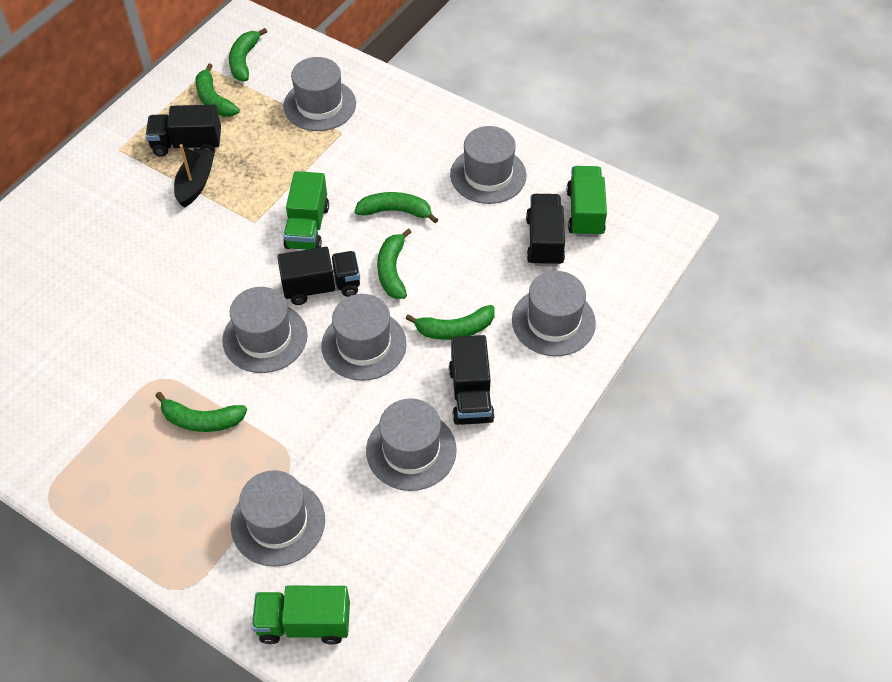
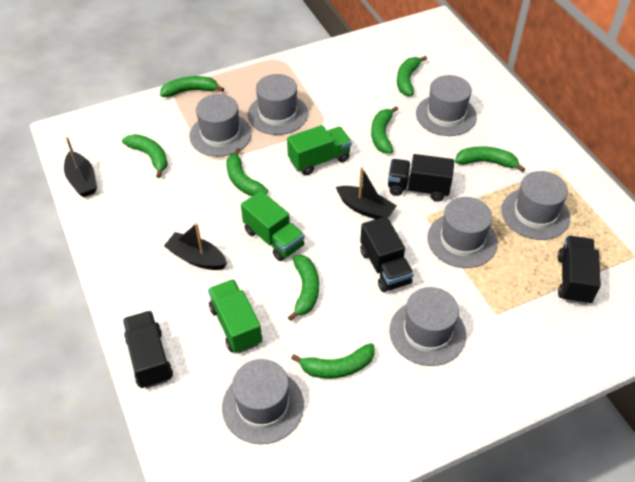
black boat: [174,144,215,208] = 1 -> [64,137,97,197] [164,223,227,270] [336,167,397,219] = 3
green banana: [155,392,247,432] [195,63,240,117] [229,28,267,81] [355,192,438,223] [377,228,412,299] [406,305,495,340] = 6 -> [122,134,168,178] [160,76,224,97] [226,148,268,196] [288,255,319,321] [291,343,375,379] [371,106,398,154] [397,56,427,96] [455,146,525,172] = 8

